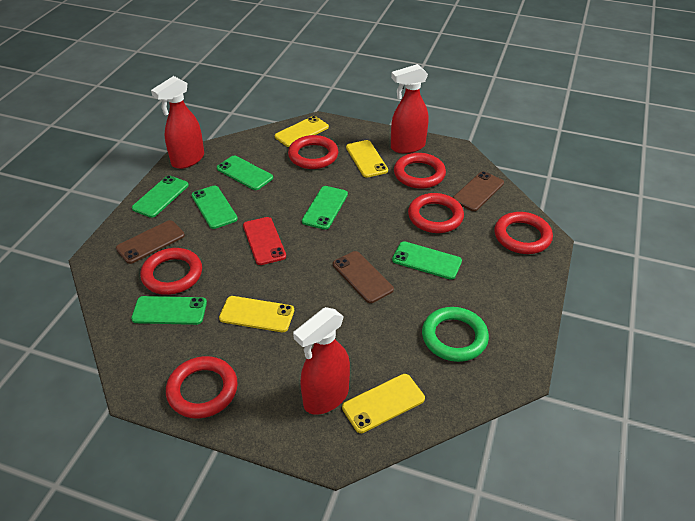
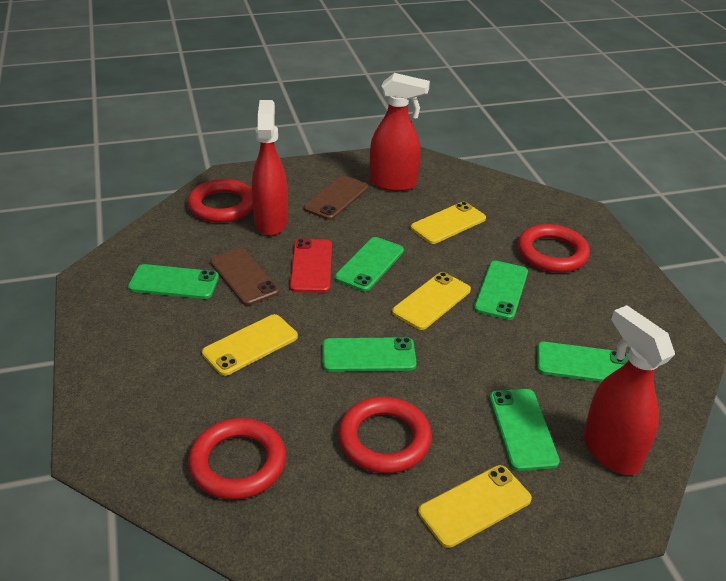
brown phone: [116,220,185,264] [333,251,394,303] [453,171,504,211] = 3 -> [210,248,279,306] [304,176,368,220] = 2
green ring: [422,307,489,362] = 1 -> none = 0
red ring: [140,248,202,295] [166,356,238,418] [288,135,338,169] [394,153,446,189] [408,193,464,233] [494,212,553,254] = 6 -> [188,179,253,223] [188,418,286,499] [338,397,432,473] [518,224,590,273] = 4

